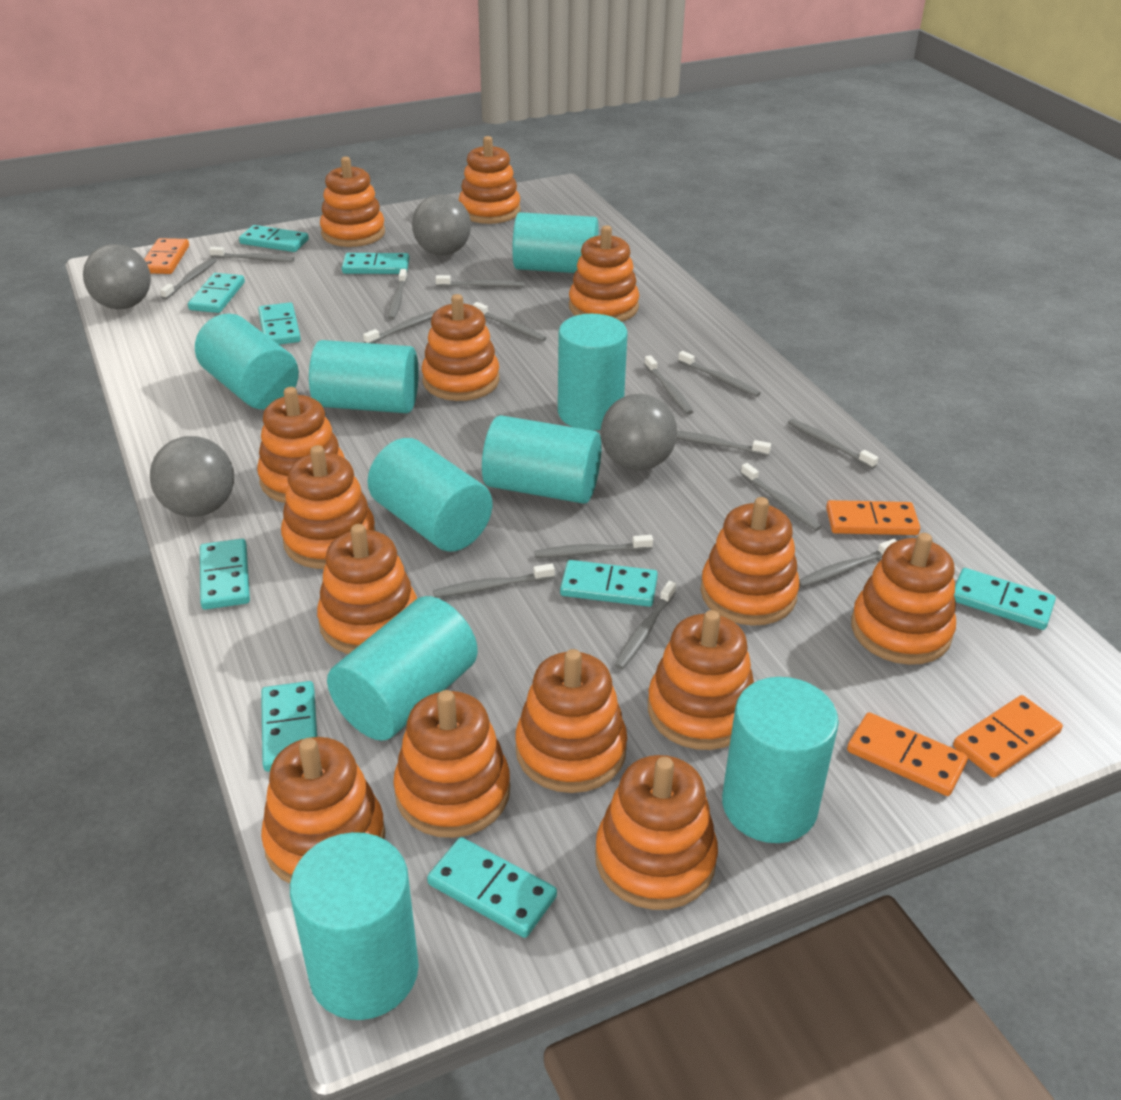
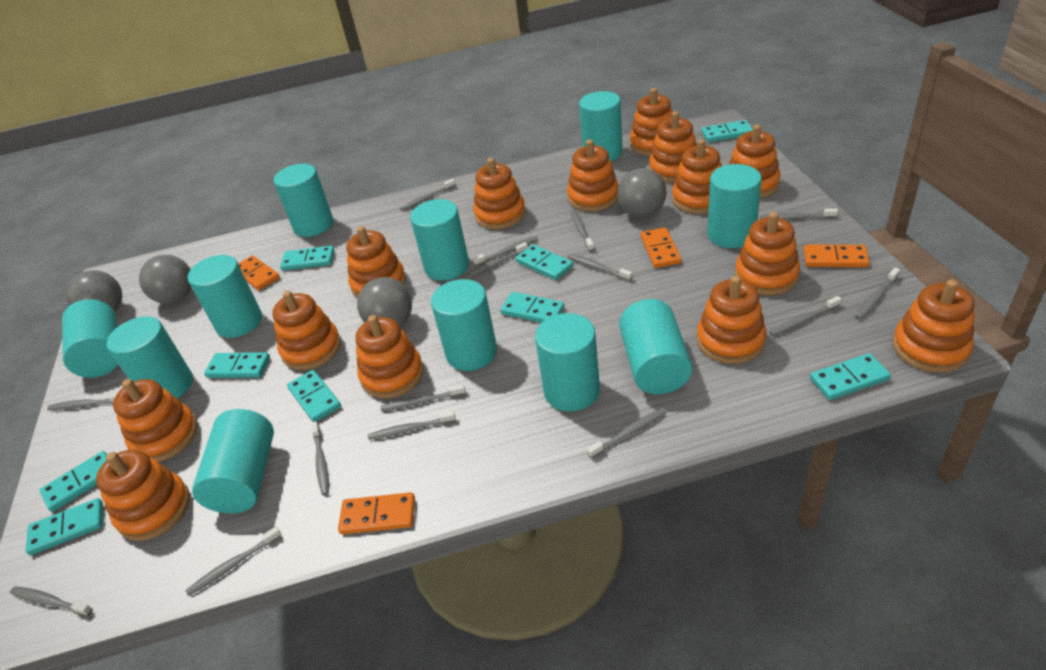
turquoise cylinder: [195,314,299,409] [290,832,419,1020] [309,340,419,413] [327,596,478,741] [368,438,492,552] [482,415,602,504] [512,212,598,273] [558,314,628,431] [722,677,839,843] = 9 -> [62,299,118,378] [107,316,193,399] [188,255,262,338] [192,409,274,513] [274,164,333,237] [410,199,469,281] [431,279,497,371] [535,313,600,412] [579,91,623,161] [619,299,692,394] [707,164,762,248] = 11

